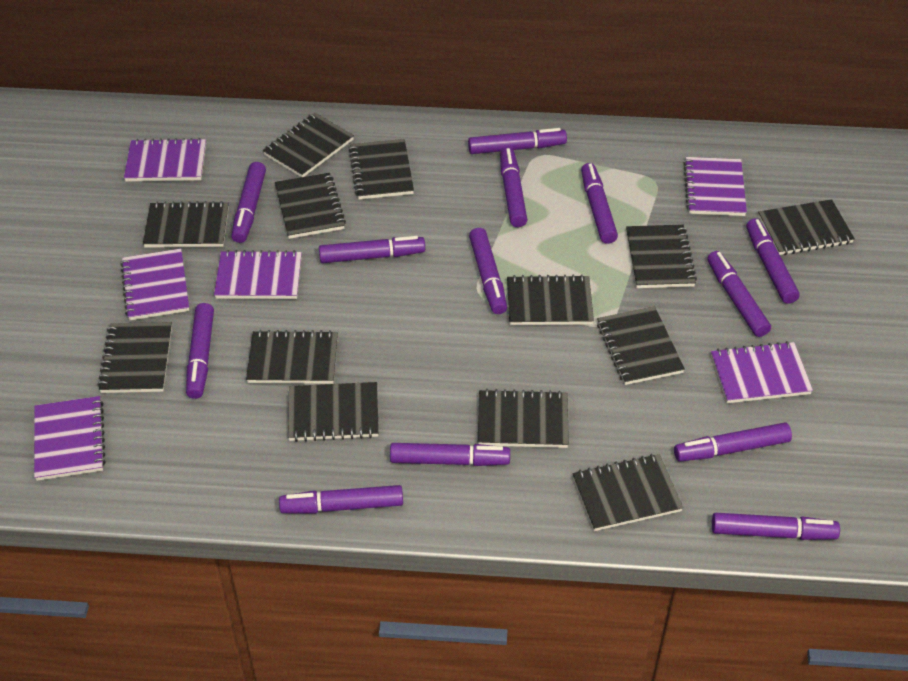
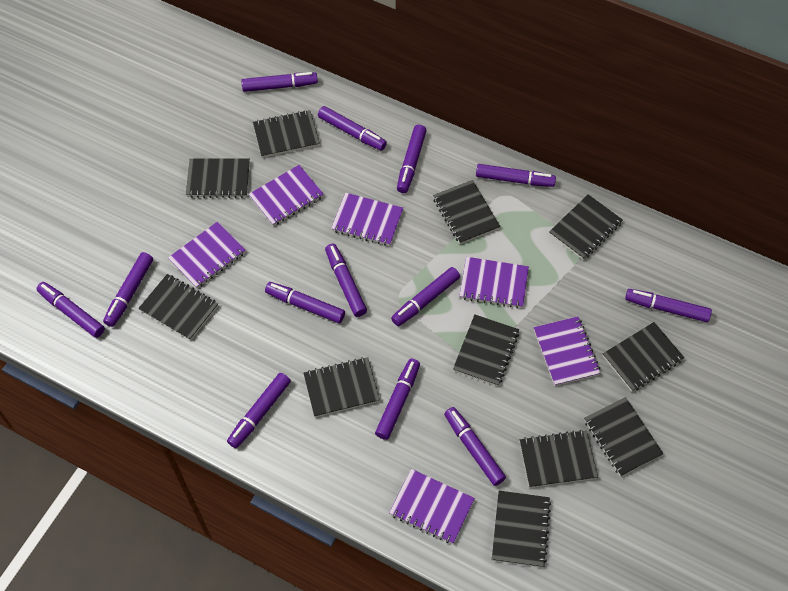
black notebook: [98,322,172,393] [143,201,229,248] [246,330,338,384] [263,113,354,177] [275,173,346,239] [288,382,379,442] [349,139,414,199] [478,389,569,448] [507,274,594,325] [572,454,683,531] [597,307,685,385] [626,225,697,288] [758,199,855,255] = 13 -> [138,274,218,341] [186,158,250,198] [253,110,320,158] [303,357,380,417] [433,180,500,244] [453,315,519,386] [492,491,551,567] [520,430,598,488] [549,194,623,260] [584,397,663,477] [603,322,685,392] = 11

